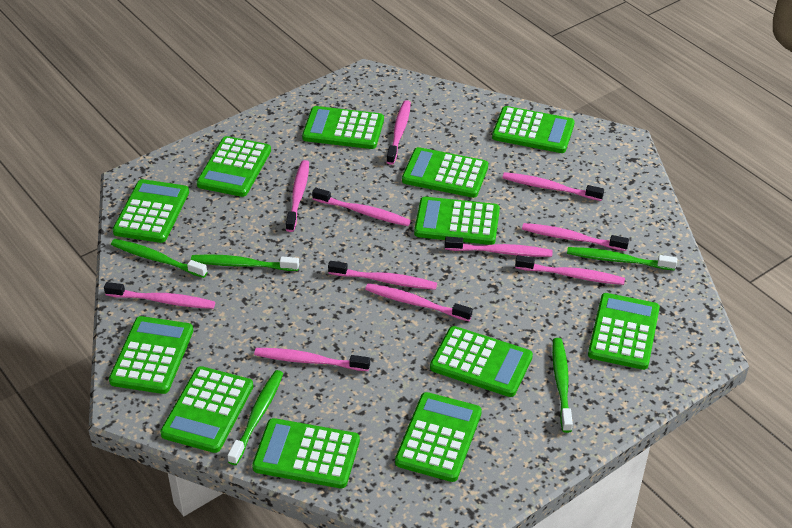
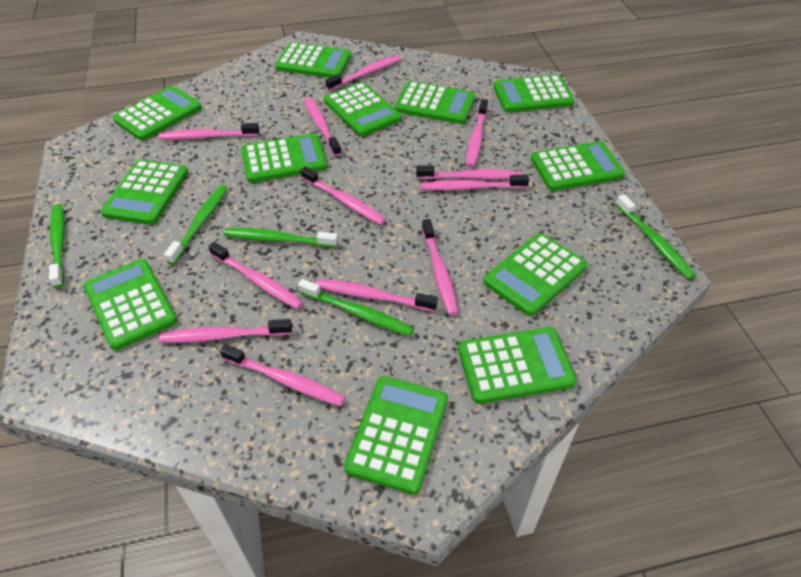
pink toothbrush: [104,282,215,309] [254,348,370,371] [286,160,309,232] [312,188,411,226] [328,261,437,290] [365,283,473,321] [387,100,411,165] [445,237,553,257] [502,172,604,201] [515,255,625,285] [522,223,629,251] = 11 -> [158,123,259,140] [159,319,292,343] [208,242,303,309] [220,344,346,406] [301,166,386,225] [304,98,342,156] [316,279,438,312] [325,55,401,91] [416,166,522,180] [421,175,529,191] [422,219,458,316] [466,99,488,168] = 12

